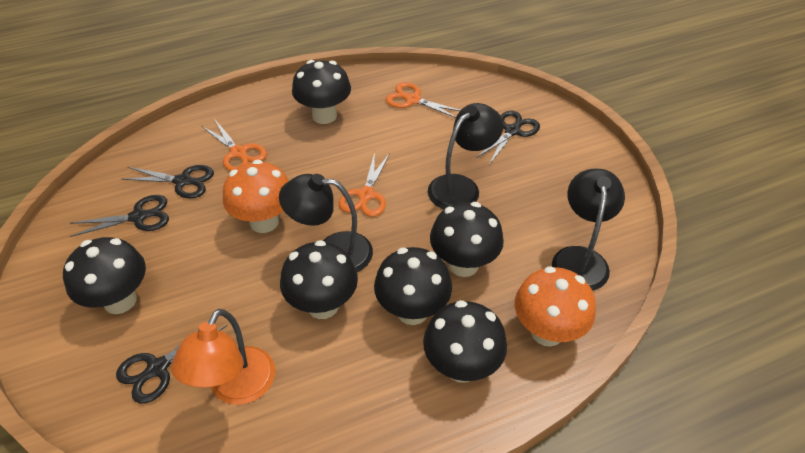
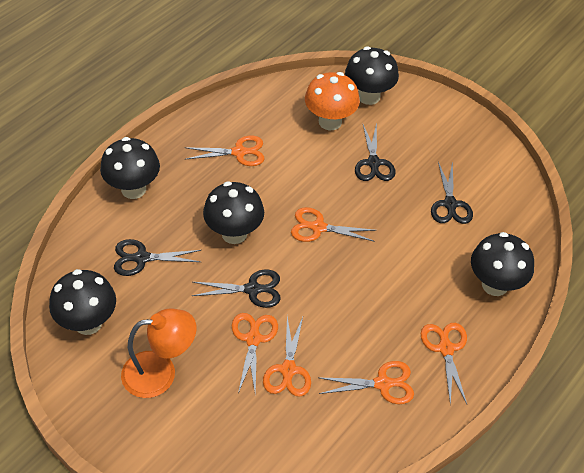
black lamp: [279,174,373,272] [428,103,503,209] [552,169,625,291] = 3 -> none = 0
black mushroom: [63,237,146,314] [280,240,358,319] [292,60,351,124] [374,247,452,325] [423,300,507,383] [430,202,504,277] = 6 -> [49,269,116,335] [100,137,160,199] [203,181,264,244] [345,47,399,105] [471,232,534,296] = 5
orange mushroom: [223,160,289,233] [514,266,596,347] = 2 -> [305,72,360,130] = 1
orange scissors: [202,120,267,171] [339,152,390,217] [386,82,461,118] = 3 -> [185,136,264,166] [232,313,278,393] [263,316,311,397] [291,207,377,242] [319,361,414,404] [421,323,467,405] = 6

